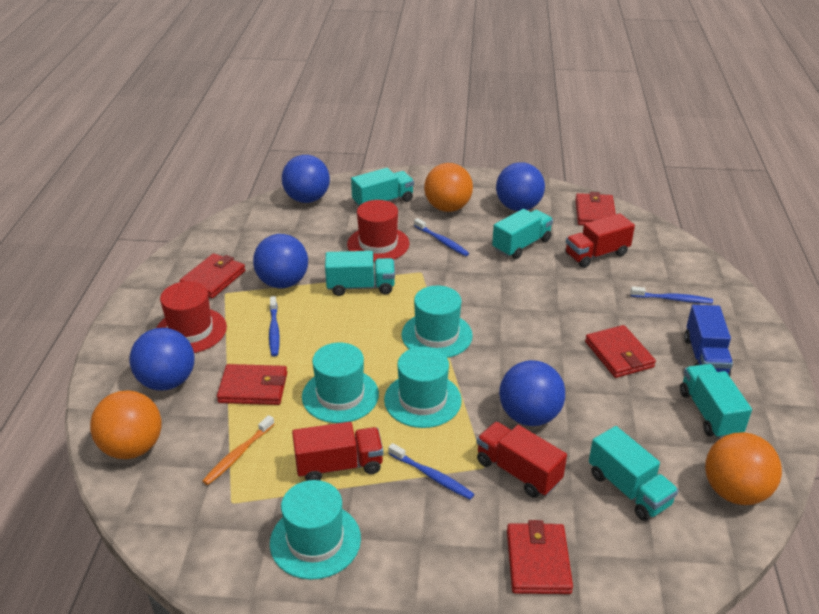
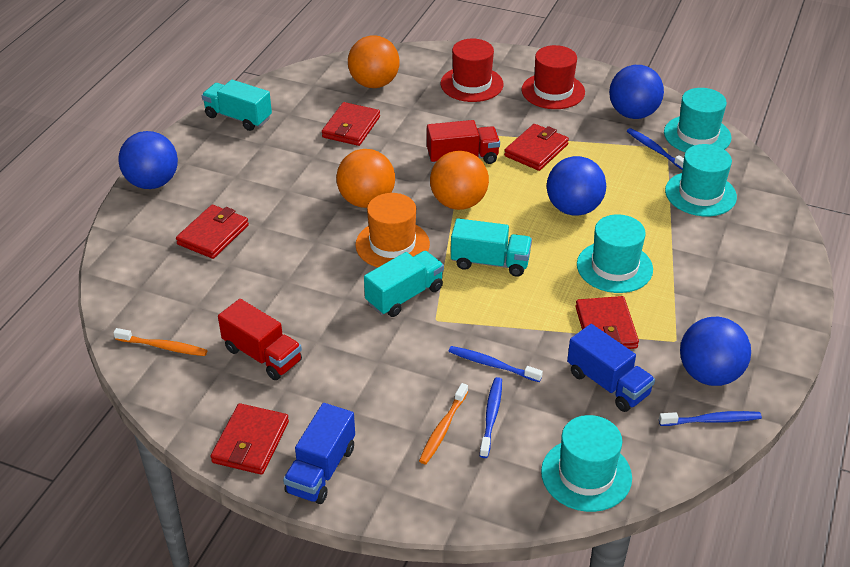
blue ball: [130,328,194,390] [253,234,308,288] [282,155,330,203] [496,162,545,211] [499,360,565,426] = 5 -> [118,131,178,189] [547,156,606,216] [609,65,664,119] [680,317,751,386] = 4
blue truck: [684,305,733,376] = 1 -> [283,403,355,504] [567,324,655,412] = 2
orange hat: none = 0 -> [355,193,430,267] = 1
orange toothbrush: [203,415,274,485] = 1 -> [113,328,207,356] [419,383,468,464] = 2
red truck: [292,422,383,481] [477,422,567,498] [565,213,635,268] = 3 -> [218,299,302,380] [427,120,500,164] = 2
turquoise truck: [325,251,395,296] [351,168,414,207] [492,209,553,259] [589,426,679,521] [680,364,752,439] = 5 -> [202,80,272,131] [364,251,444,317] [451,218,532,277] = 3

